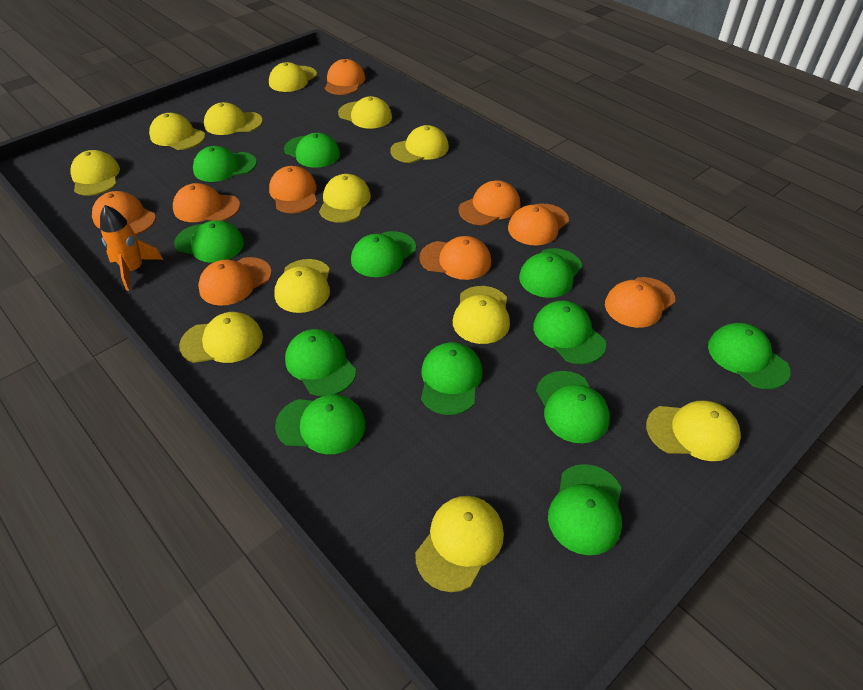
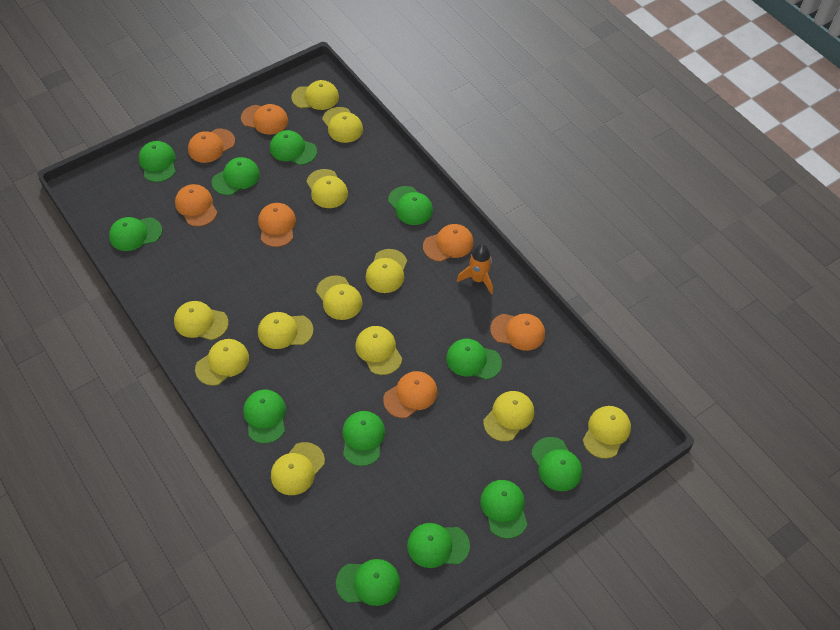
orange cap: [92,191,156,235] [173,183,240,222] [198,257,272,306] [269,166,317,214] [325,59,365,95] [419,236,491,280] [459,180,520,225] [508,204,569,245] [605,277,675,328] = 9 -> [175,184,218,227] [188,129,235,163] [241,104,288,135] [258,203,296,247] [383,371,437,418] [423,224,474,262] [490,314,545,351] = 7

